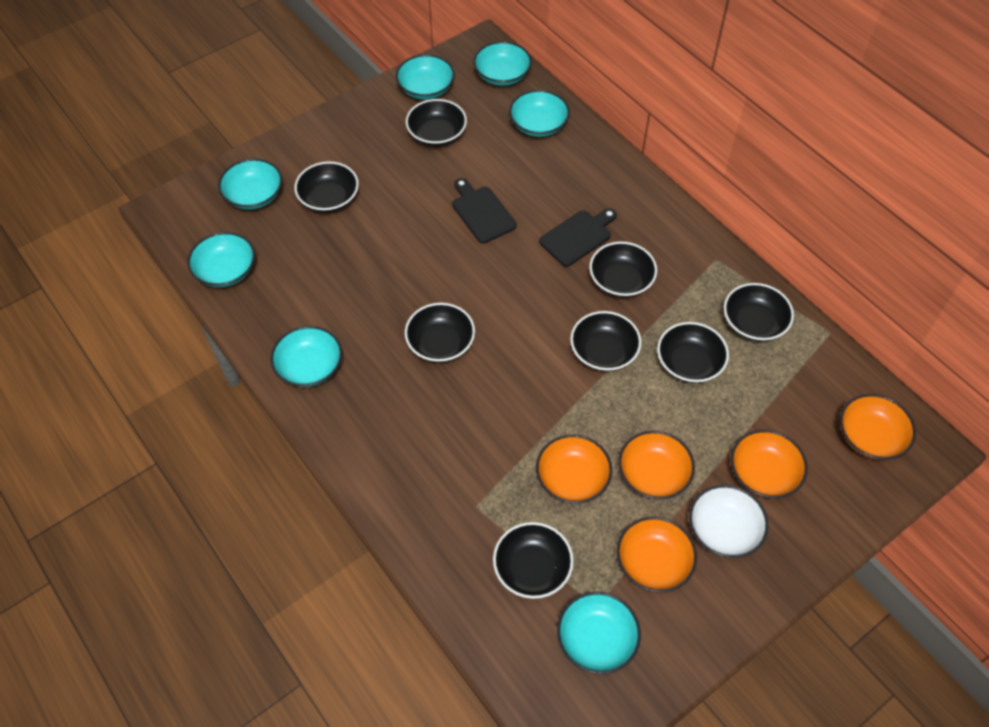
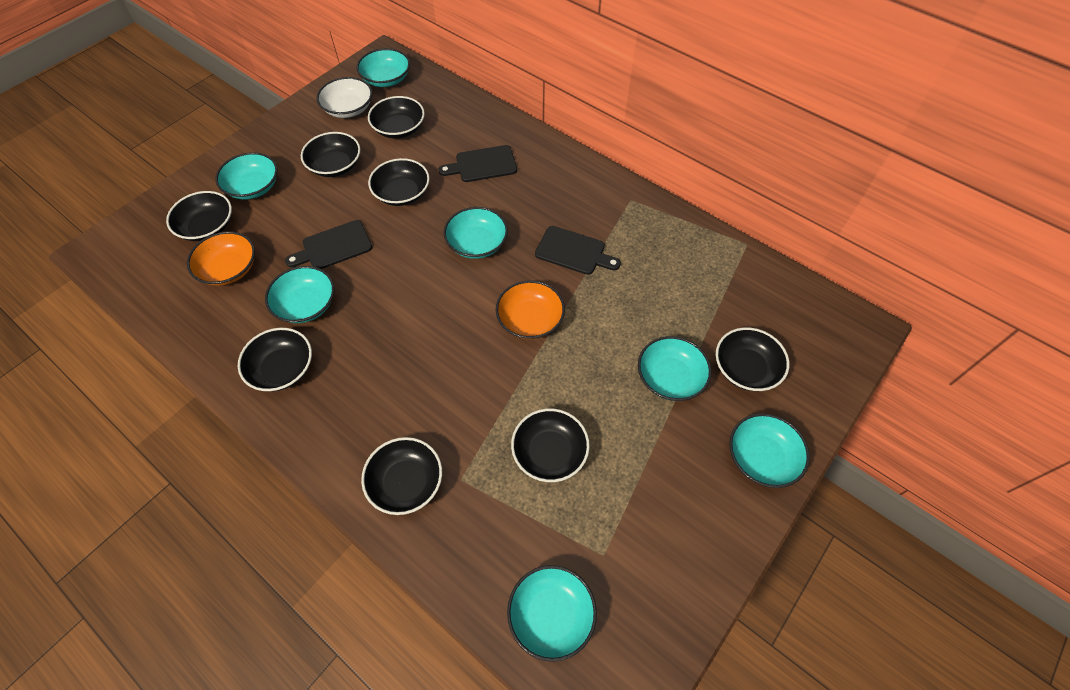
black cutting board: [452,178,517,243] [539,208,617,267] = 2 -> [285,220,373,269] [439,145,517,182] [535,226,621,275] = 3
orange bowl: [536,435,612,504] [617,517,697,593] [618,431,695,499] [731,430,808,498] [840,394,916,460] = 5 -> [187,231,255,286] [496,280,565,339] = 2

